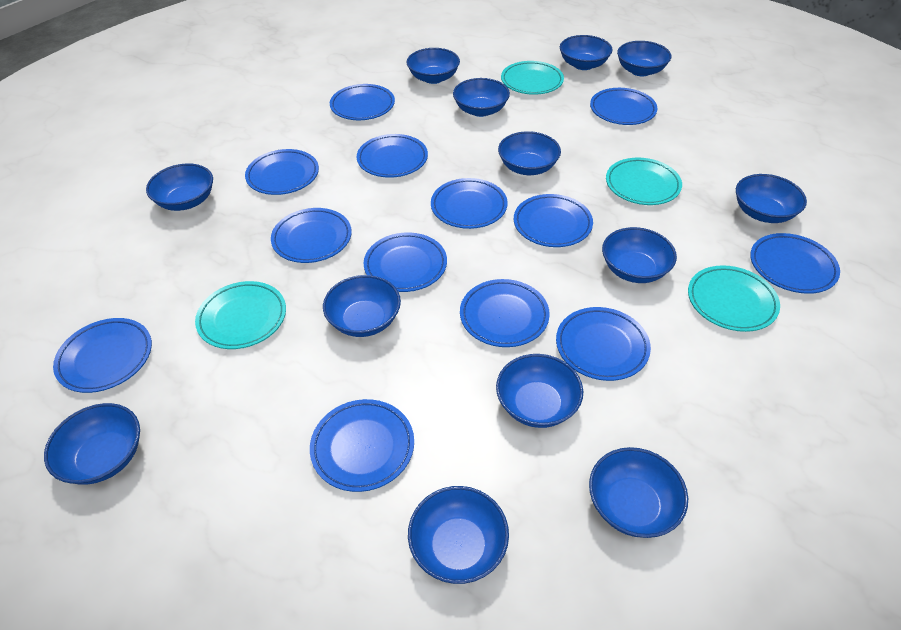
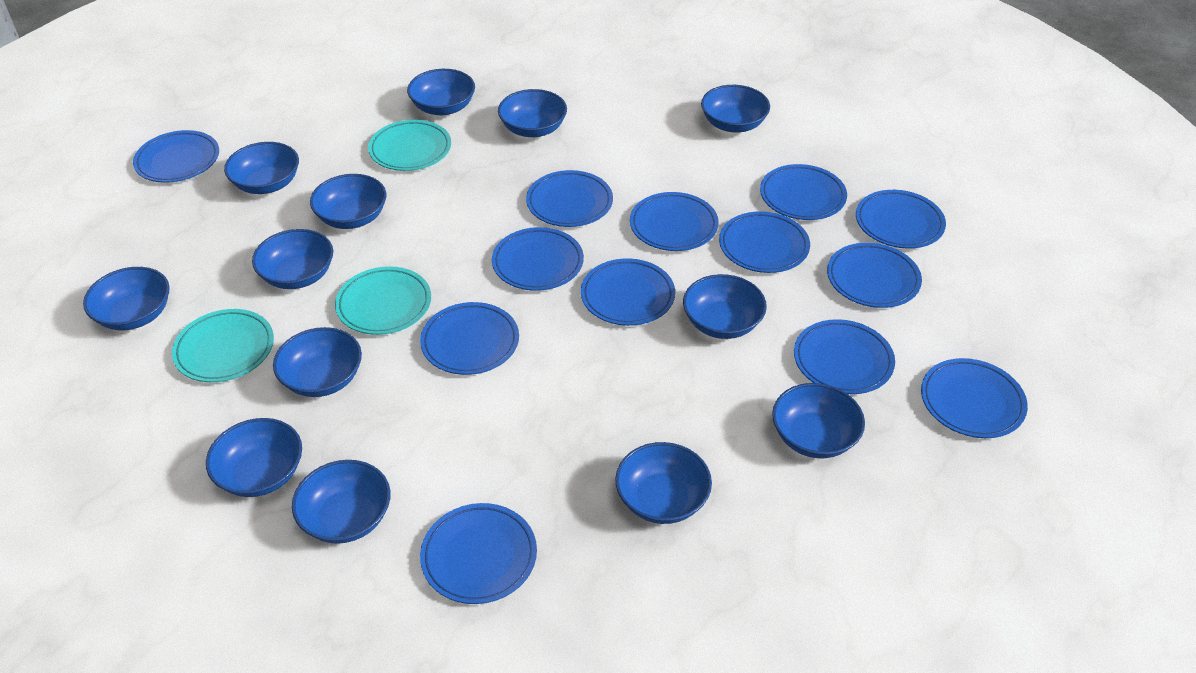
turquoise plate: [195,281,286,349] [501,61,564,95] [606,158,682,205] [688,265,780,332] = 4 -> [172,309,274,382] [335,266,431,335] [368,120,451,171] = 3

